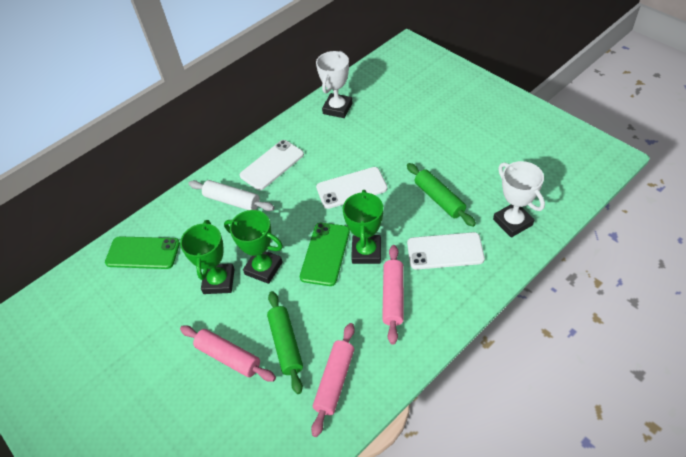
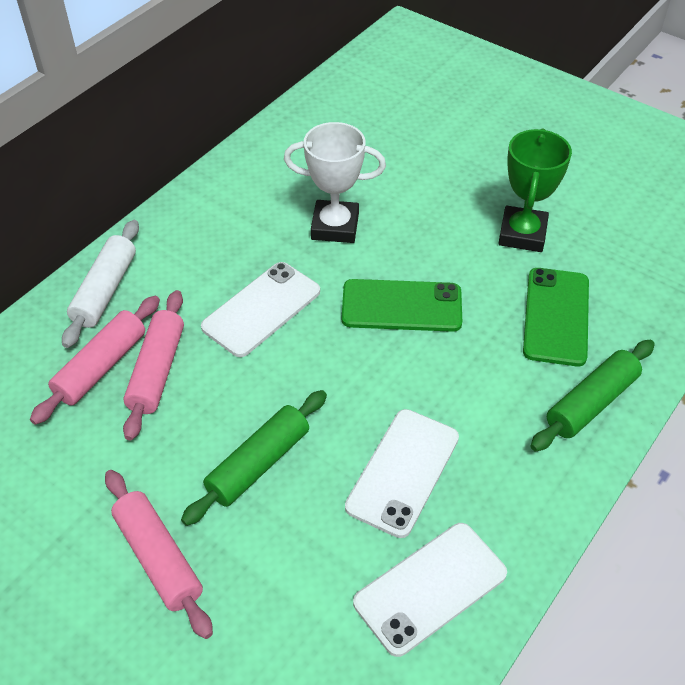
green trophy: [180,220,235,294] [224,210,283,284] [343,190,383,264] = 3 -> [498,128,572,252] = 1
white trophy: [316,51,353,118] [493,161,545,238] = 2 -> [284,122,386,243] = 1

